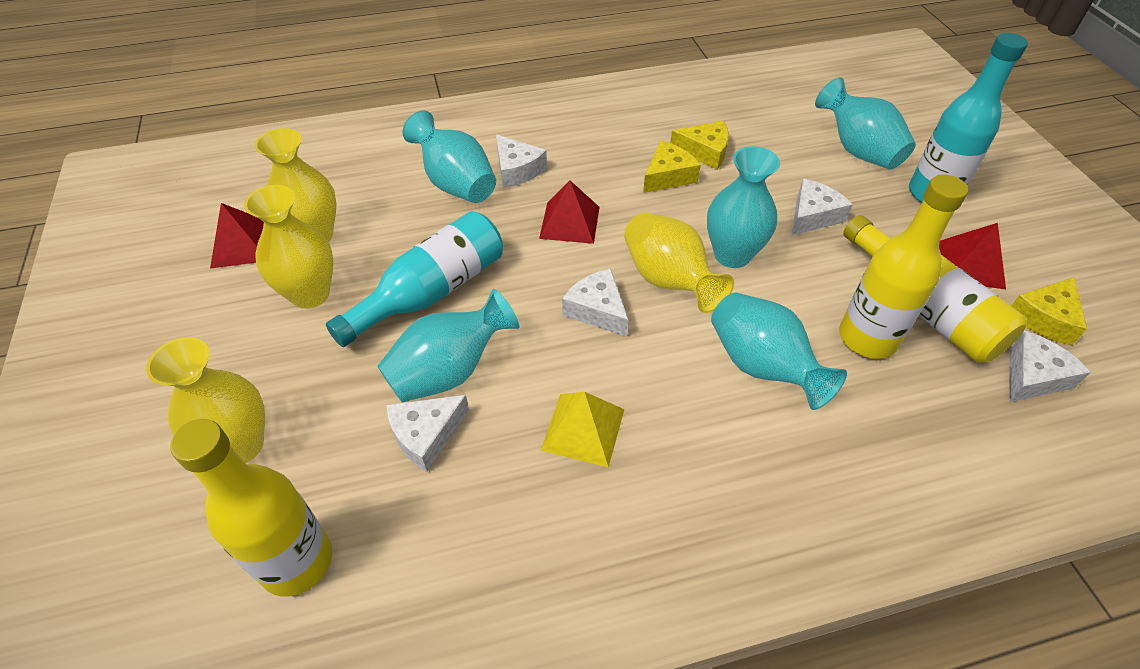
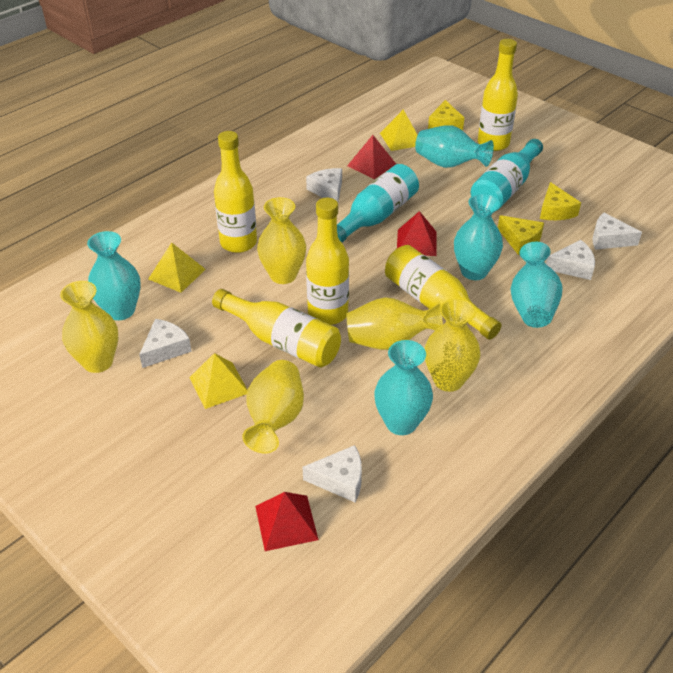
yellow bottle: [170,419,332,597] [839,174,968,359] [843,215,1026,363] = 3 -> [212,289,341,368] [214,131,257,253] [306,198,349,325] [385,245,502,340] [478,39,518,151] = 5
yellow pyramid: [541,392,625,467] = 1 -> [148,242,206,293] [189,353,248,409] [380,110,417,151] = 3
yellow vase: [146,337,265,463] [244,185,334,309] [255,128,337,242] [624,213,734,313] = 4 -> [60,281,118,373] [242,360,304,453] [257,197,306,284] [346,297,443,350] [425,298,481,392] = 5

